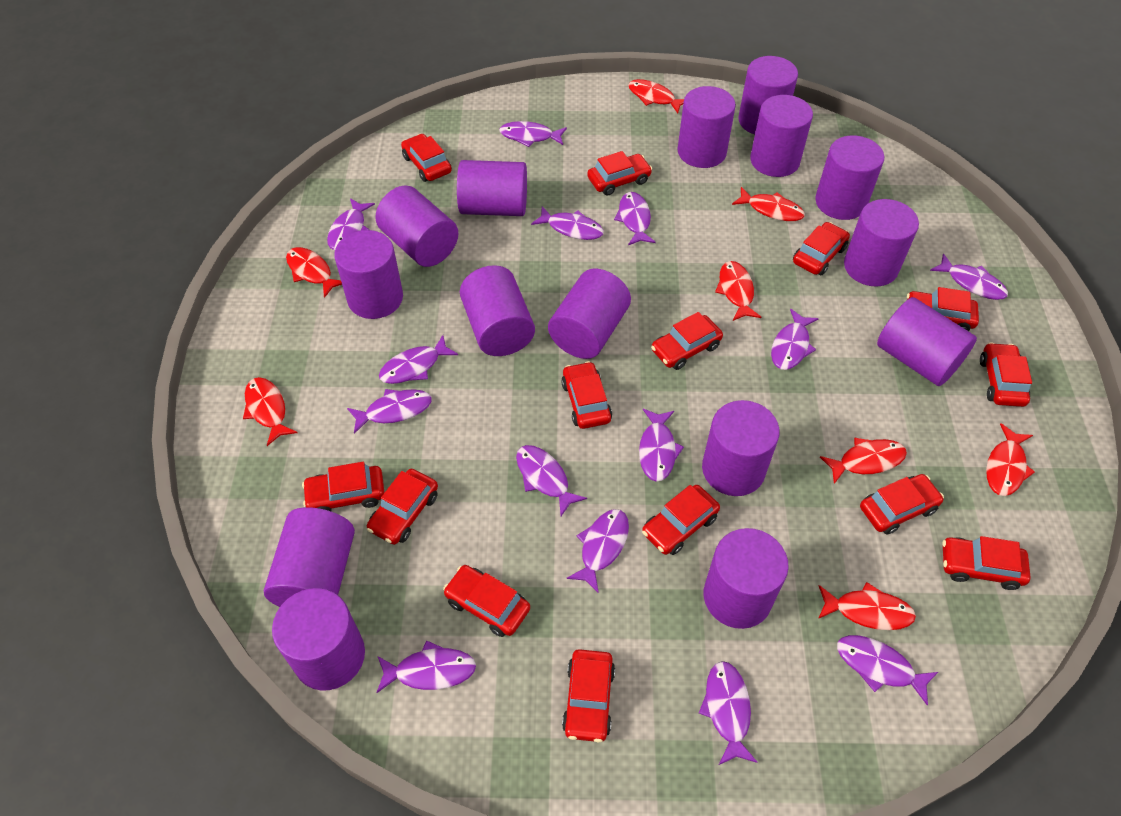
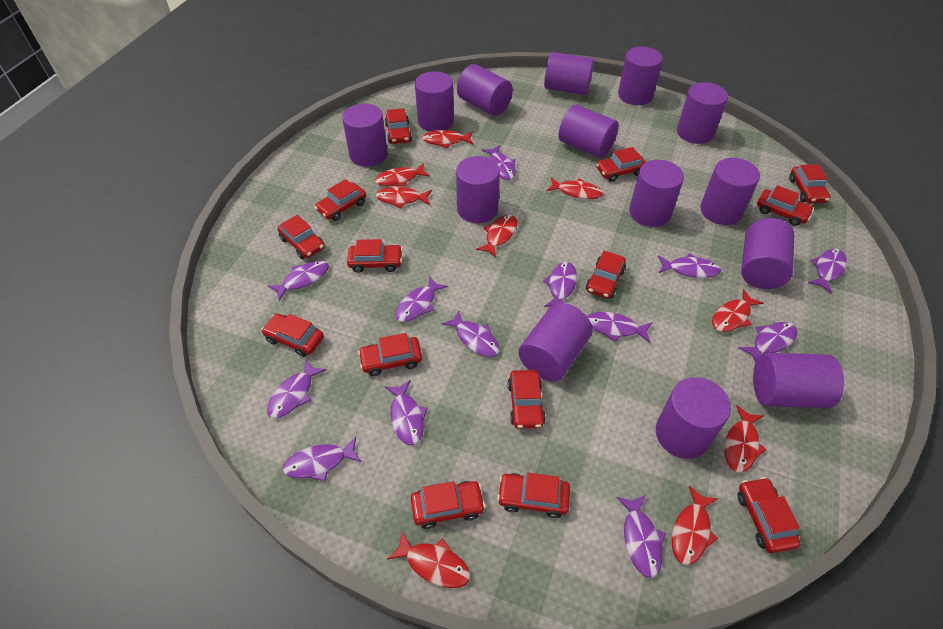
purple cylinder: [264,507,355,607] [272,588,365,690] [334,230,403,319] [376,185,458,267] [457,160,527,216] [460,265,535,356] [548,269,631,359] [677,86,736,168] [702,400,780,496] [704,528,789,629] [738,56,798,134] [750,95,813,177] [815,136,884,220] [844,199,919,287] [877,297,977,386] = 15 -> [342,103,388,167] [415,71,454,132] [456,156,500,223] [457,64,513,116] [519,303,593,381] [544,52,594,95] [559,105,619,158] [618,47,663,105] [629,160,684,227] [656,377,731,459] [677,82,728,144] [700,158,760,225] [741,218,794,289] [753,353,844,408] = 14
purple fish: [327,198,375,250] [347,389,432,434] [376,640,476,693] [379,335,458,384] [499,121,567,147] [516,445,587,516] [531,206,604,240] [567,509,629,593] [614,192,656,245] [639,409,684,482] [699,661,758,765] [771,309,819,370] [837,635,938,706] [930,253,1008,300] = 14 -> [267,359,326,418] [268,261,329,301] [283,437,362,481] [385,380,427,445] [395,276,448,322] [441,311,500,357] [482,145,516,180] [543,262,577,307] [587,312,652,343] [616,495,666,578] [658,253,721,278] [739,322,797,362] [808,249,847,294] = 13
red fish: [243,377,297,446] [286,247,342,298] [628,79,684,113] [715,261,761,321] [732,187,805,221] [818,582,916,630] [820,438,907,484] [986,423,1035,496] = 8 -> [375,163,430,187] [375,187,432,208] [387,531,471,588] [422,130,473,149] [476,215,517,257] [546,177,603,199] [672,486,719,565] [712,289,764,332] [724,405,767,473] = 9

